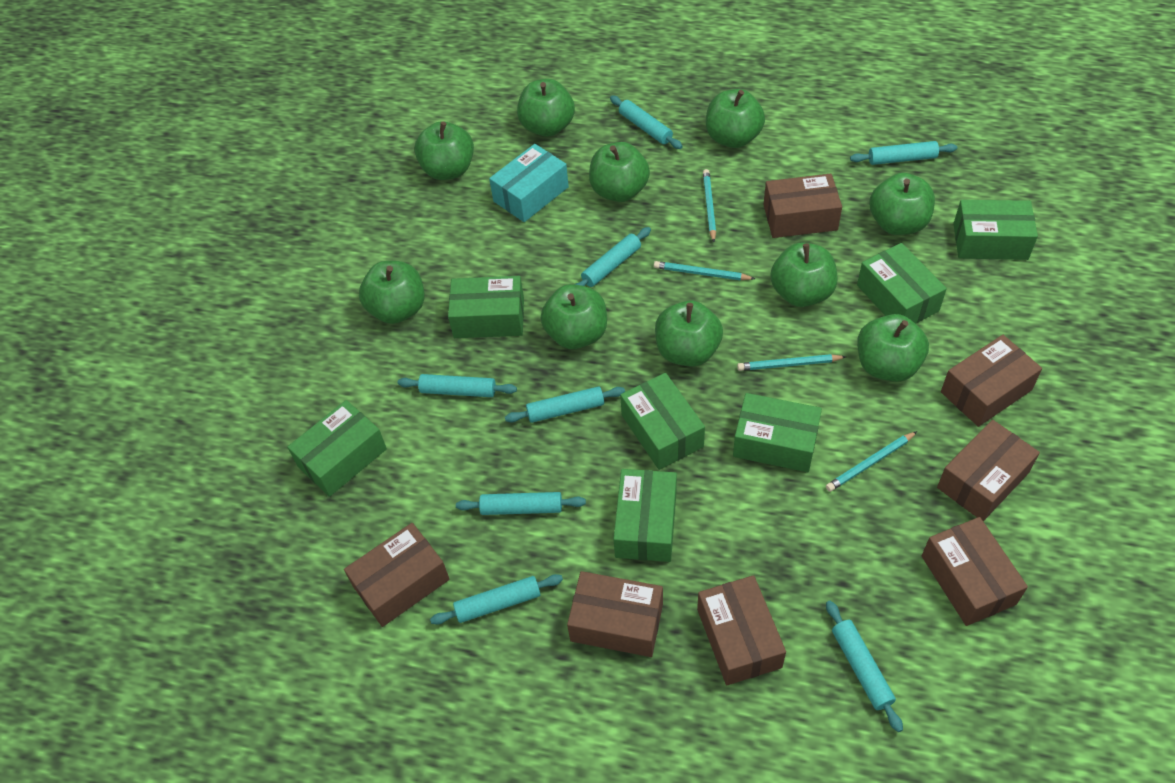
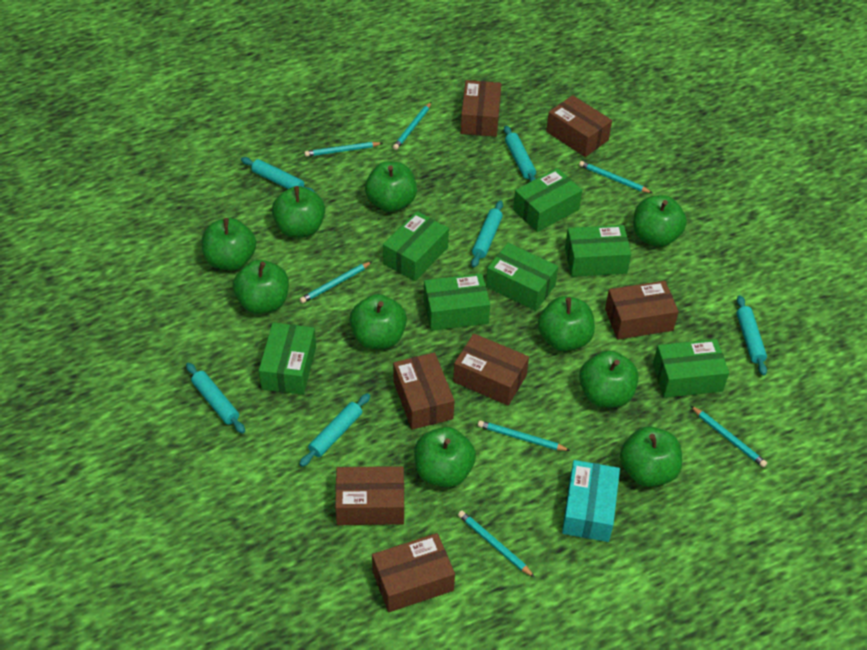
turquoise pencil: [654,261,755,281] [703,169,716,242] [737,354,846,371] [826,431,917,492] = 4 -> [300,261,373,303] [304,142,382,157] [393,102,431,150] [458,511,535,578] [478,420,570,451] [579,161,652,193] [691,406,767,467] = 7
turquoise rolling pin: [398,374,517,397] [430,574,563,625] [456,492,586,515] [505,387,625,423] [575,227,651,287] [610,96,683,149] [826,601,903,732] [850,141,957,165] = 8 -> [186,363,245,434] [241,157,315,192] [299,393,370,467] [471,201,503,267] [504,126,536,182] [736,295,767,376] = 6

